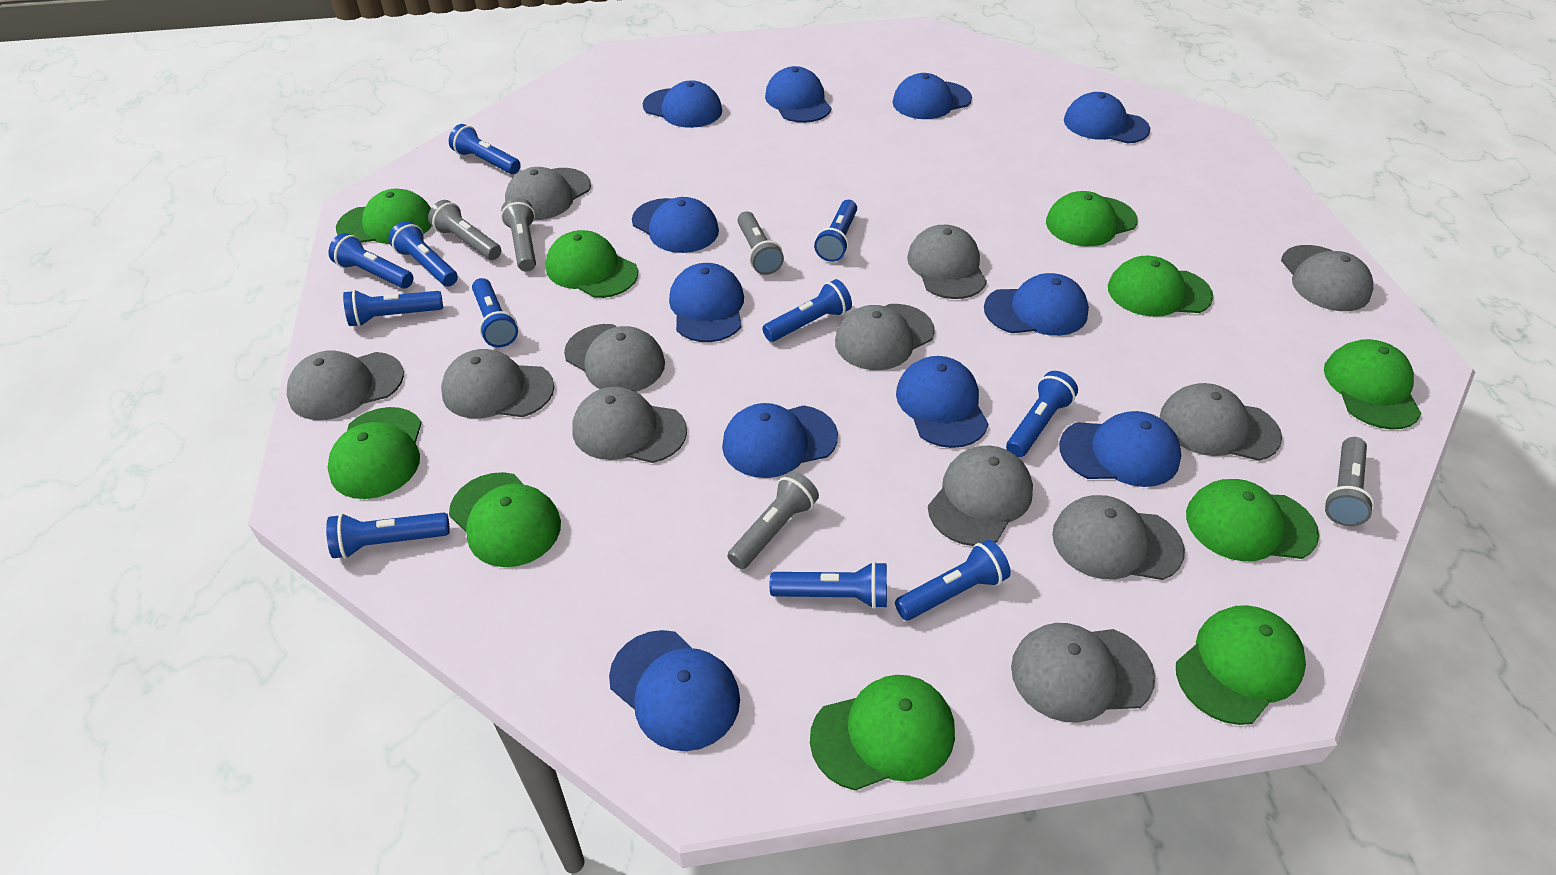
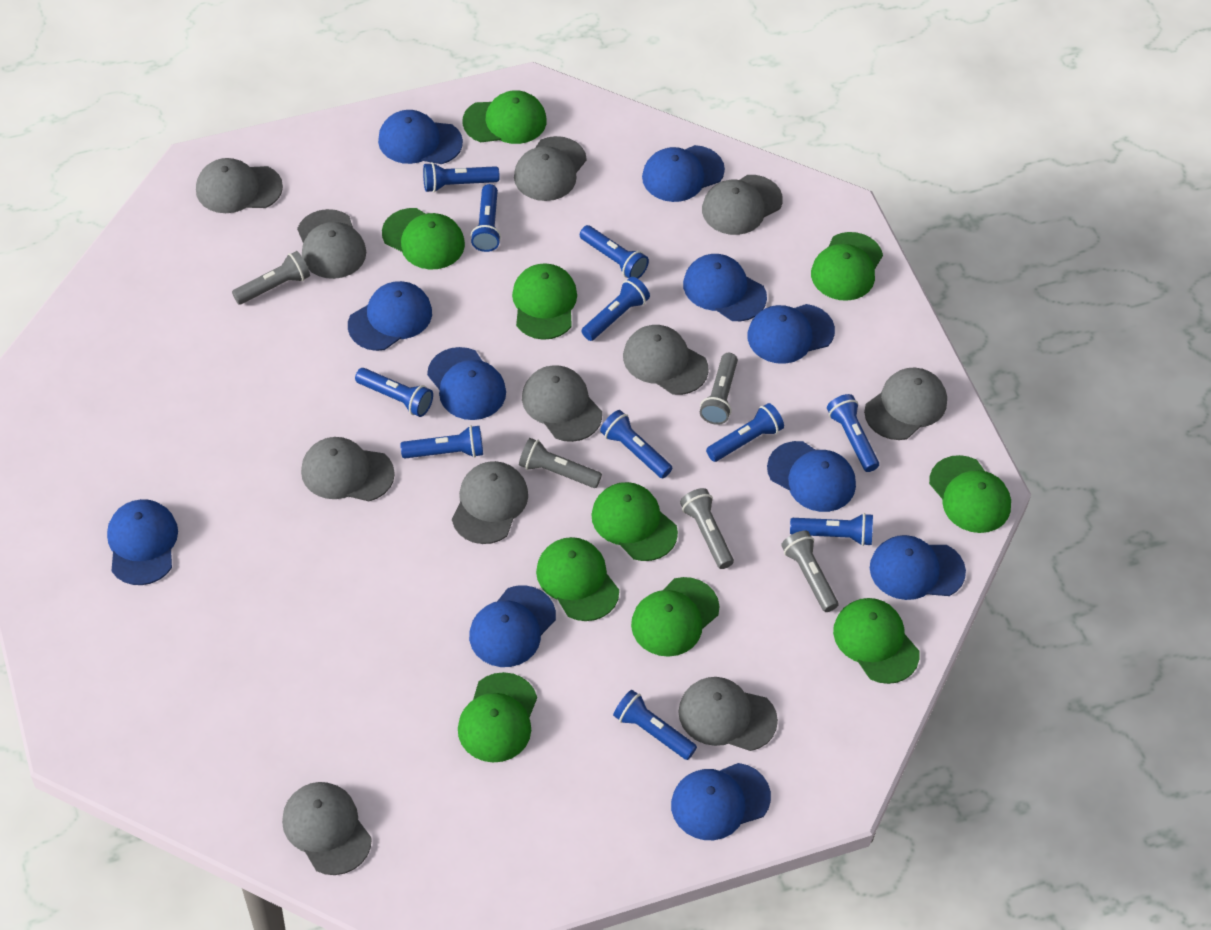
grey cap: [287,350,404,420] [441,349,554,418] [505,167,591,220] [564,324,665,392] [572,387,687,463] [835,304,935,370] [907,225,987,299] [928,445,1033,546] [1011,623,1155,723] [1052,495,1185,580] [1160,383,1282,461] [1281,245,1373,311] = 12 -> [196,158,283,213] [282,782,372,875] [297,209,366,279] [301,437,395,501] [452,461,528,544] [514,136,587,201] [522,365,602,442] [623,325,709,395] [678,677,778,751] [702,175,783,235] [864,368,947,440] = 11

